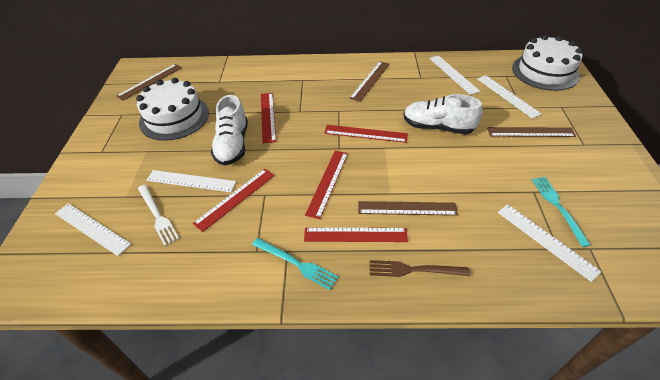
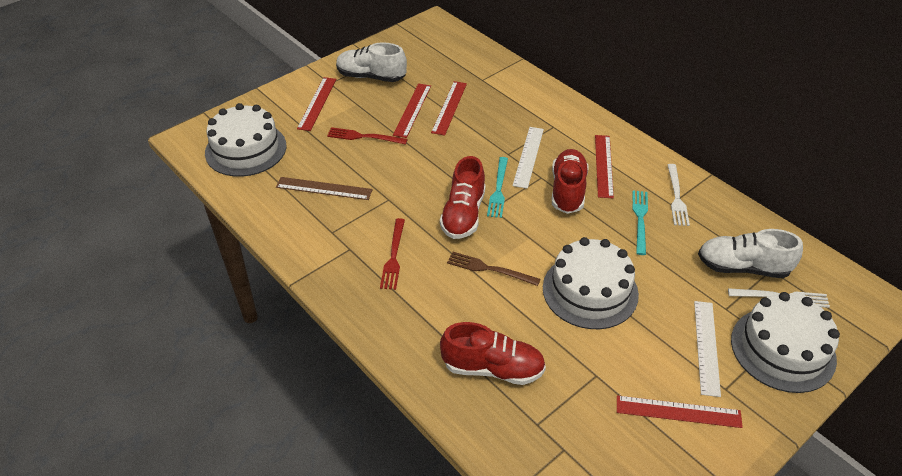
brown ruler: [116,64,182,101] [349,61,390,102] [358,201,458,216] [487,127,576,137] = 4 -> [276,177,373,200] = 1
red fork: none = 0 -> [327,127,408,145] [380,218,405,290] = 2
red shoe: none = 0 -> [440,156,486,239] [440,322,546,385] [552,149,589,214] = 3
white cake: [136,78,209,141] [512,35,583,91] = 2 -> [205,103,286,177] [543,237,639,329] [731,292,840,393] = 3
white fork: [138,185,179,246] = 1 -> [668,164,690,226] [728,288,830,308] = 2
white ruler: [55,203,131,256] [146,170,236,192] [429,55,480,95] [477,75,542,119] [498,204,602,282] = 5 -> [512,127,544,189] [694,301,721,397] = 2

